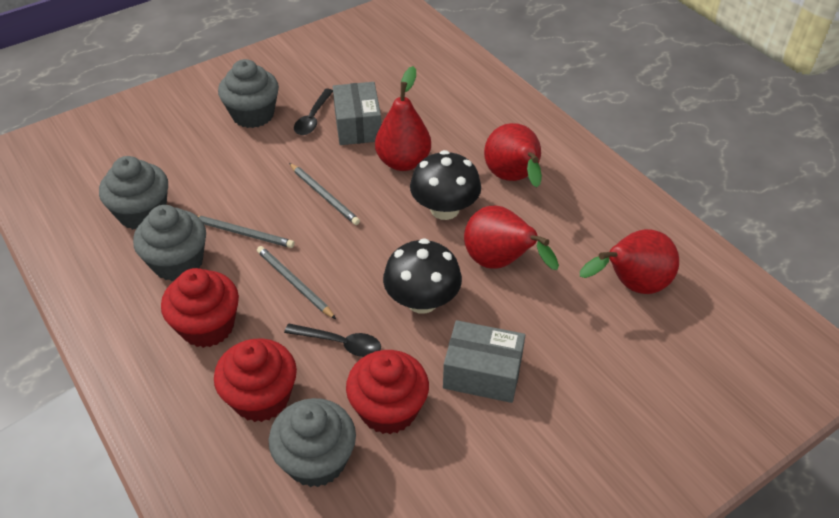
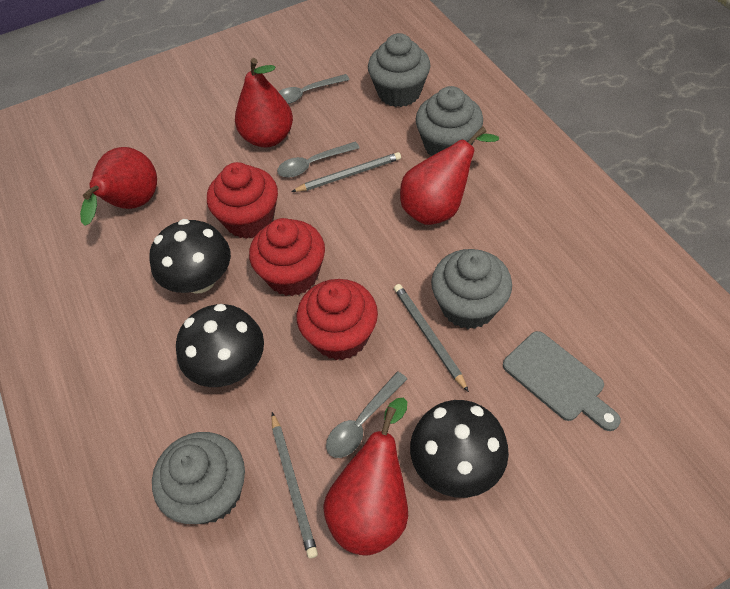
black mushroom: [383,238,462,314] [410,150,481,220] = 2 -> [149,219,231,293] [176,304,264,387] [410,400,509,498] = 3
black spoon: [284,324,381,357] [294,89,333,135] = 2 -> none = 0
grey box: [333,82,381,145] [443,320,525,403] = 2 -> none = 0
grey cutting board: none = 0 -> [503,331,621,431] = 1
grey spoon: none = 0 -> [277,141,359,178] [279,74,350,104] [326,372,407,458] = 3

